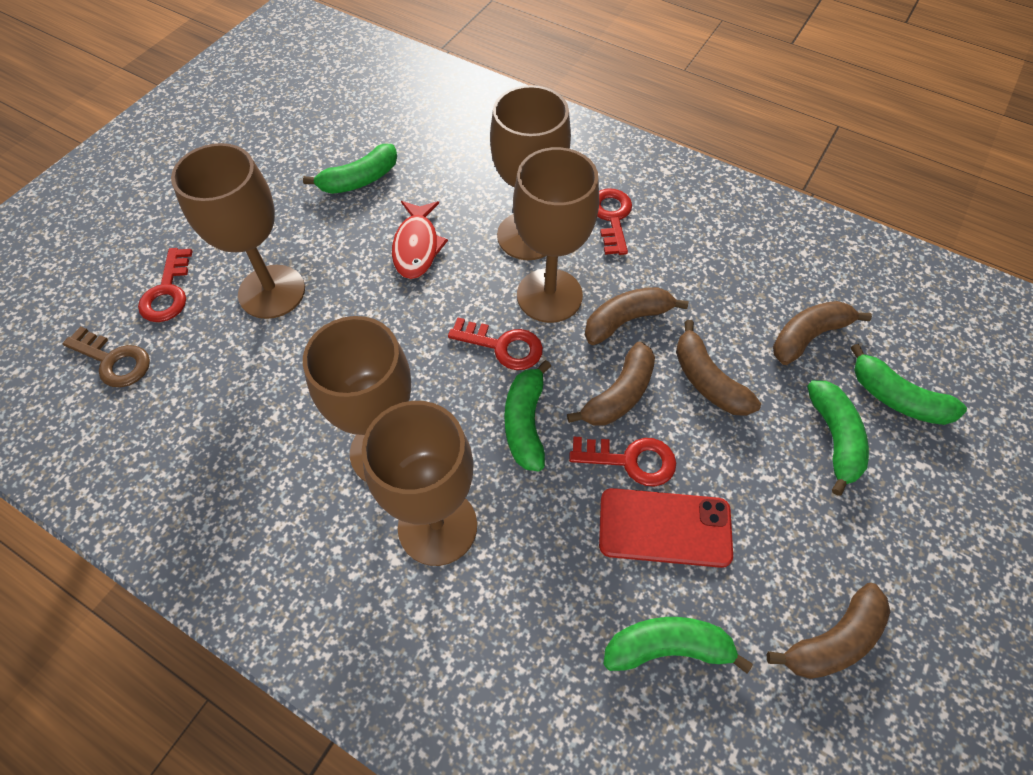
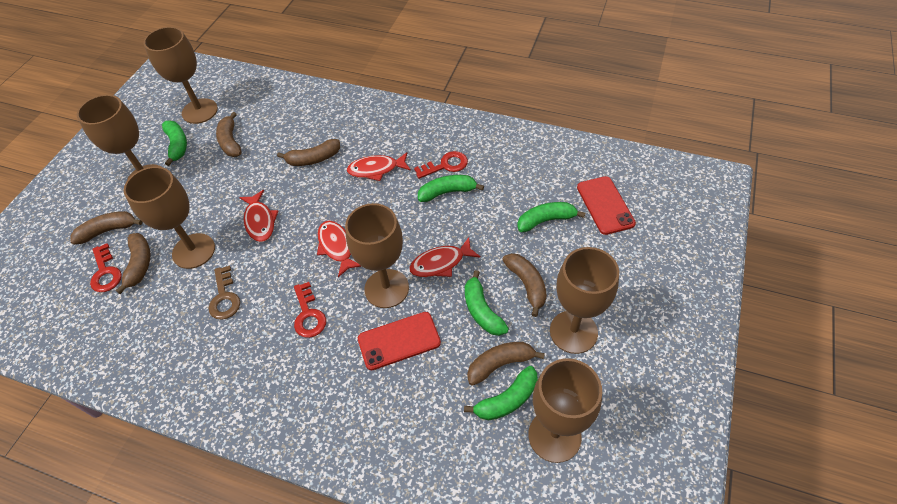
brown banana: [567,341,655,426] [585,287,689,345] [676,320,761,416] [767,583,890,679] [773,301,872,365] = 5 -> [70,211,142,245] [116,233,150,294] [216,112,242,157] [277,139,340,166] [467,342,545,386] [502,253,547,317] = 6
brown goblet: [171,143,305,319] [303,316,411,482] [362,401,477,566] [490,85,571,260] [513,147,599,323] = 5 -> [77,95,161,180] [123,166,215,269] [143,27,218,124] [345,203,409,308] [528,358,602,463] [550,247,619,354] = 6
red fish: [392,201,448,279] = 1 -> [239,190,278,242] [317,221,362,277] [346,152,411,181] [409,237,481,277] = 4
red key: [138,248,193,322] [448,318,543,370] [569,437,676,486] [597,188,632,255] = 4 -> [90,243,122,292] [294,282,326,338] [414,151,468,179] = 3
red phone: [599,488,733,568] = 1 -> [358,312,441,370] [577,176,636,235] = 2

